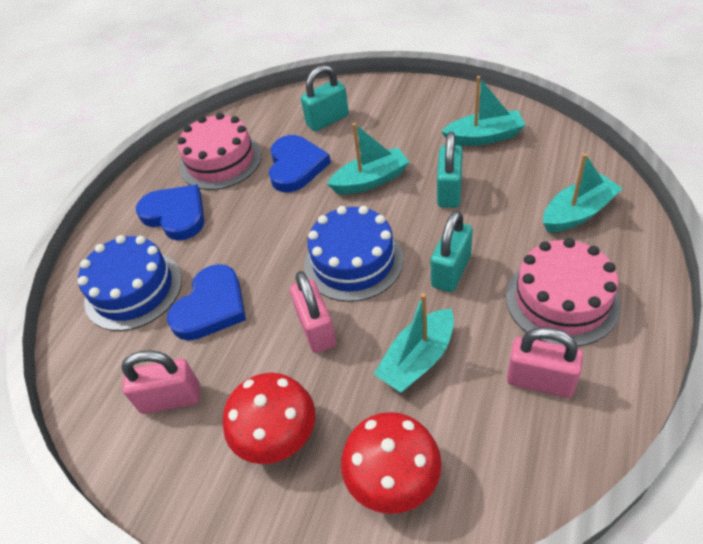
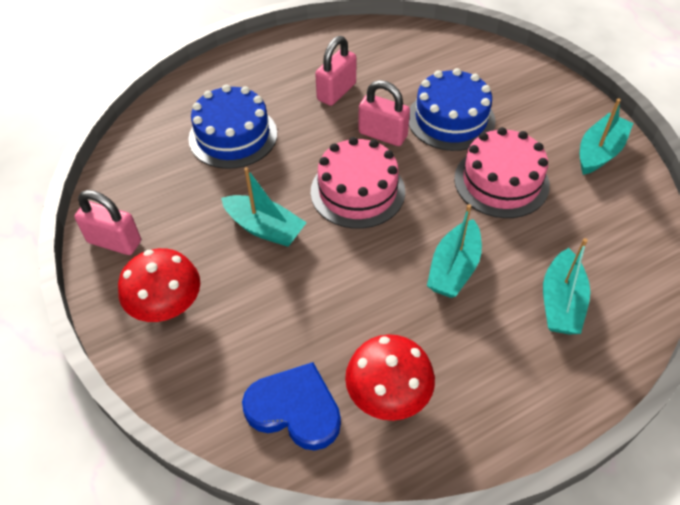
blue heart: [136,185,204,240] [167,264,246,341] [269,135,331,192] = 3 -> [242,362,341,451] = 1
turquoise padlock: [301,65,349,131] [430,211,473,292] [437,132,463,208] = 3 -> none = 0

